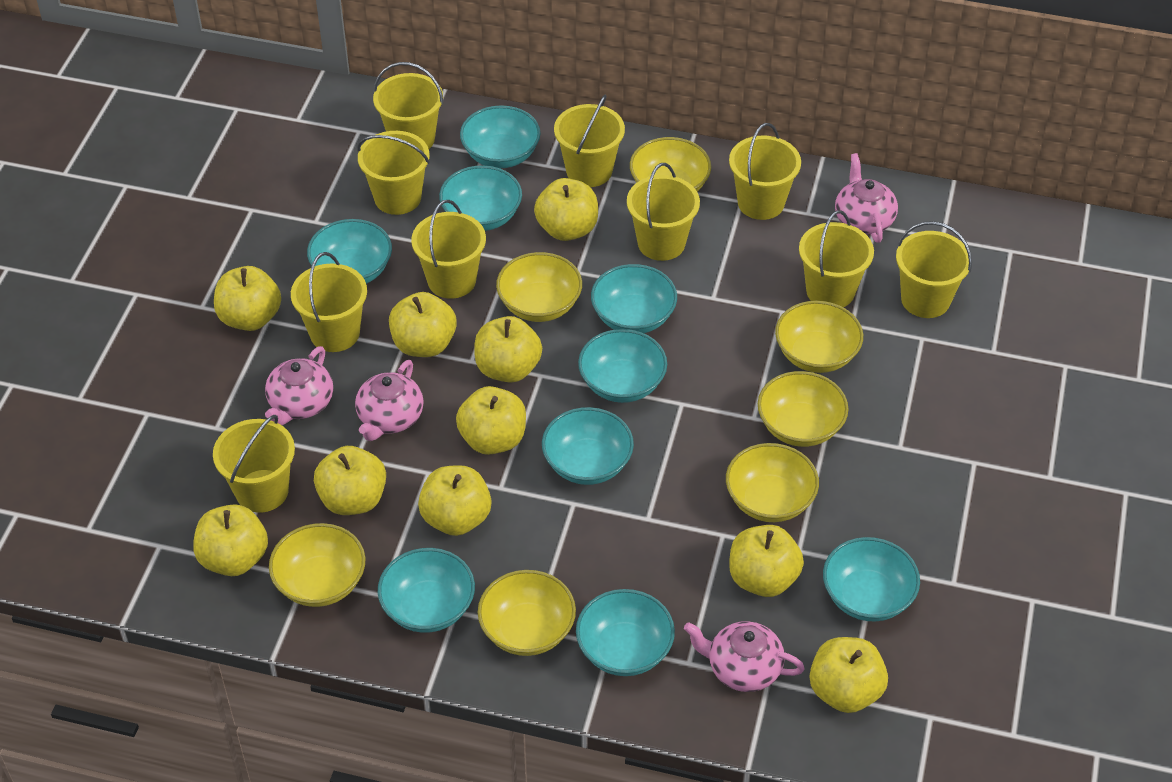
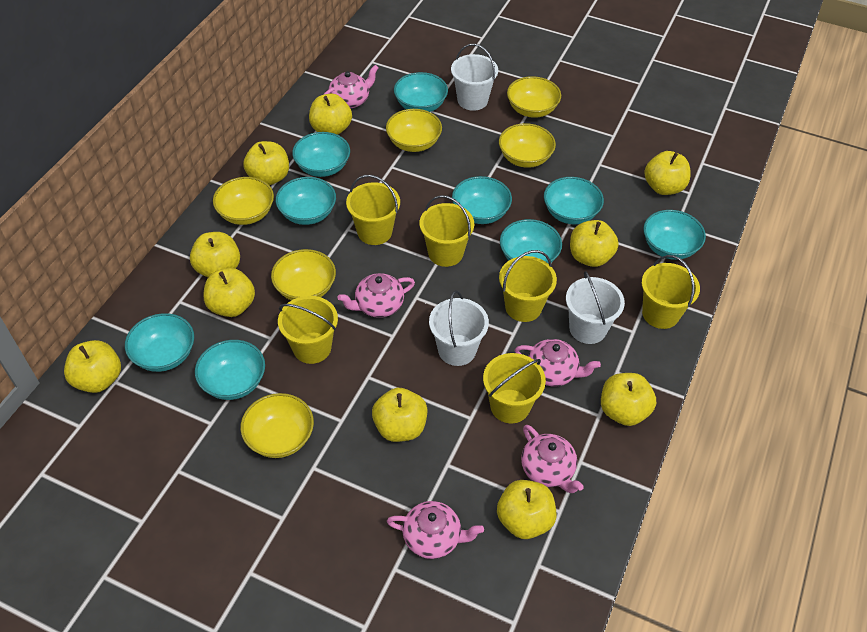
pink teapot: [265,346,333,425] [355,360,424,441] [684,621,805,692] [835,153,898,243] = 4 -> [323,65,378,109] [338,273,415,318] [387,501,484,559] [514,339,601,386] [521,425,584,493] = 5
white bucket: none = 0 -> [429,291,489,366] [451,44,498,111] [566,271,625,344] = 3
yellow bowl: [269,523,365,607] [478,570,576,656] [496,252,582,322] [630,137,711,192] [726,443,819,522] [758,371,848,447] [775,301,863,373] = 7 -> [213,177,274,225] [241,393,314,458] [271,249,336,300] [386,109,442,152] [499,123,556,168] [507,76,561,118] = 6
yellow bucket: [213,415,295,513] [291,252,367,352] [357,131,430,215] [373,62,443,149] [411,200,486,299] [554,95,625,187] [627,163,700,261] [729,123,801,220] [799,210,874,307] [896,221,972,318] = 10 -> [278,296,338,364] [346,175,400,245] [420,195,474,267] [483,353,546,423] [499,250,557,322] [642,255,700,329] = 6

